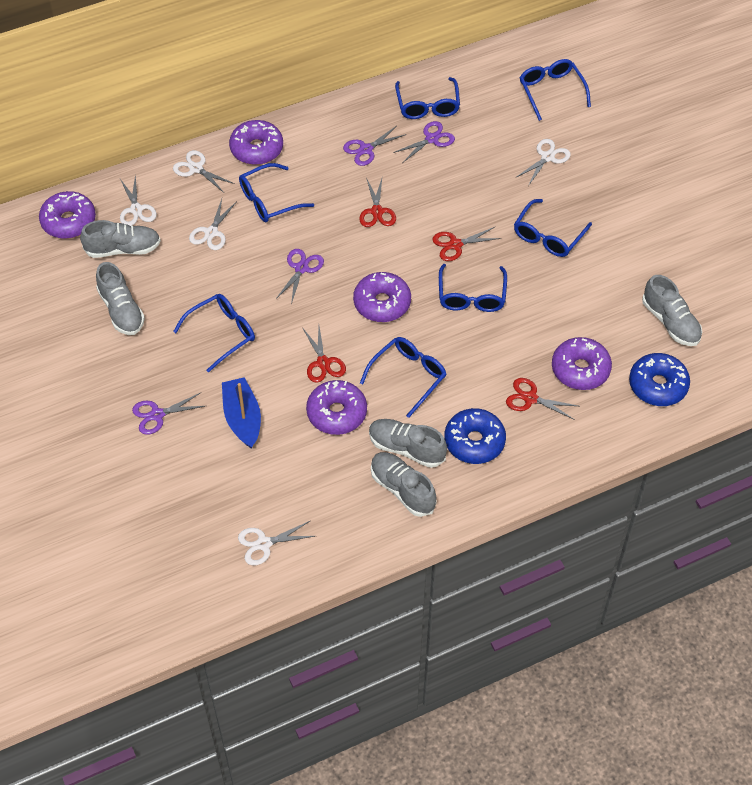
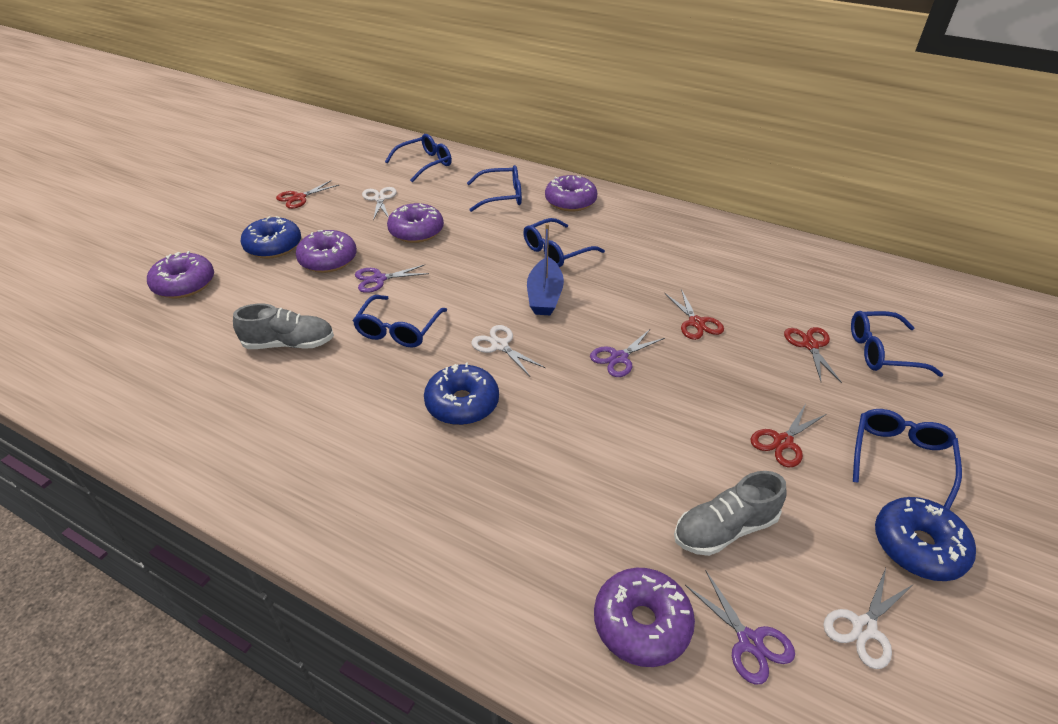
blue donut: [444,408,506,464] [629,353,690,406] = 2 -> [241,216,301,258] [424,363,499,425] [875,497,976,581] = 3
blue glasses: [173,294,255,373] [239,163,314,222] [360,337,446,418] [395,77,460,119] [439,264,507,312] [514,199,592,257] [519,59,591,121] = 7 -> [353,295,447,348] [385,134,452,182] [467,165,522,212] [523,218,605,267] [851,311,944,377] [853,409,962,510] = 6
grey shoe: [80,220,161,258] [96,262,145,335] [369,419,447,468] [371,452,437,517] [642,275,702,346] = 5 -> [233,304,334,349] [674,471,787,556] = 2
purple scissors: [132,393,205,435] [275,249,324,305] [343,126,406,166] [393,121,455,162] = 4 -> [355,265,429,293] [590,329,665,377] [685,571,795,685] = 3
white scissors: [120,174,157,226] [173,150,235,193] [189,199,237,250] [238,521,315,565] [515,139,571,186] = 5 -> [362,187,397,220] [471,325,546,376] [823,568,912,669] = 3

